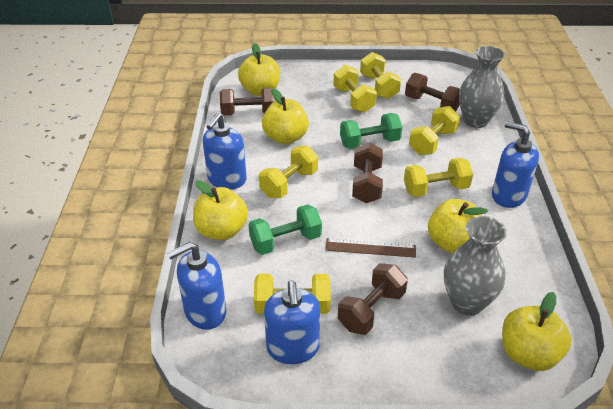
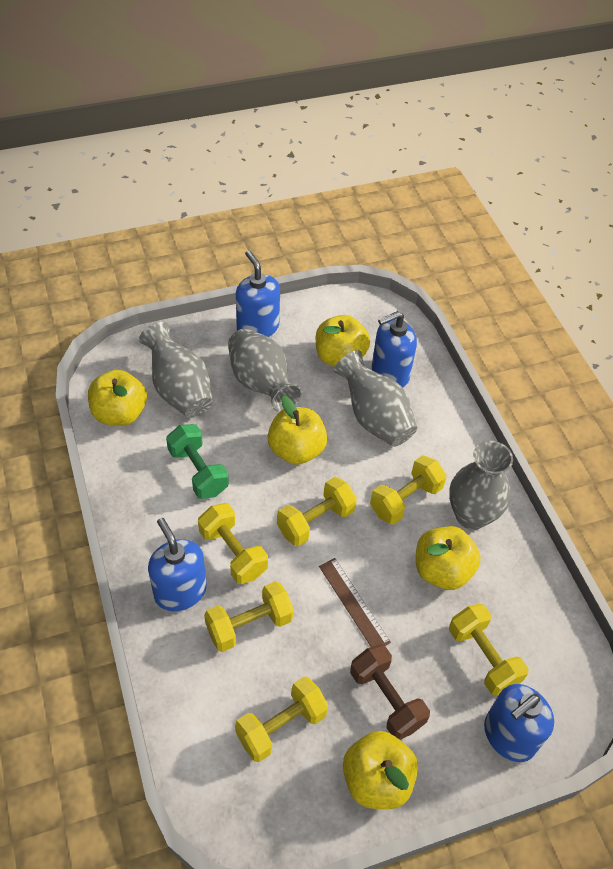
brown dumbbell: [220,88,275,115] [338,263,408,335] [352,142,383,203] [405,73,460,112] = 4 -> [350,644,430,740] = 1
green dumbbell: [249,204,322,255] [340,113,402,149] = 2 -> [166,424,229,499] = 1
grey vase: [444,216,507,316] [459,46,505,128] = 2 -> [139,322,213,418] [228,329,302,412] [334,350,417,447] [449,441,513,530] = 4

